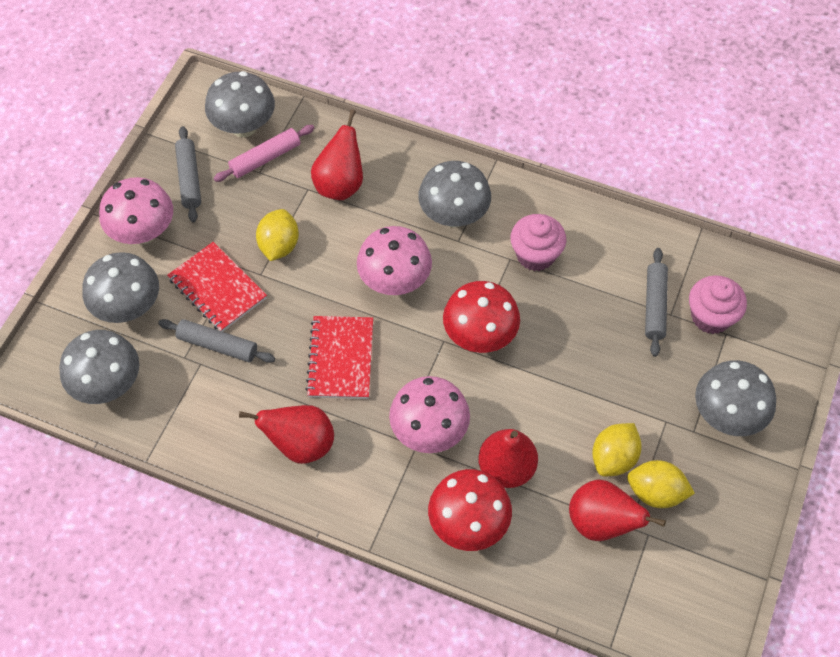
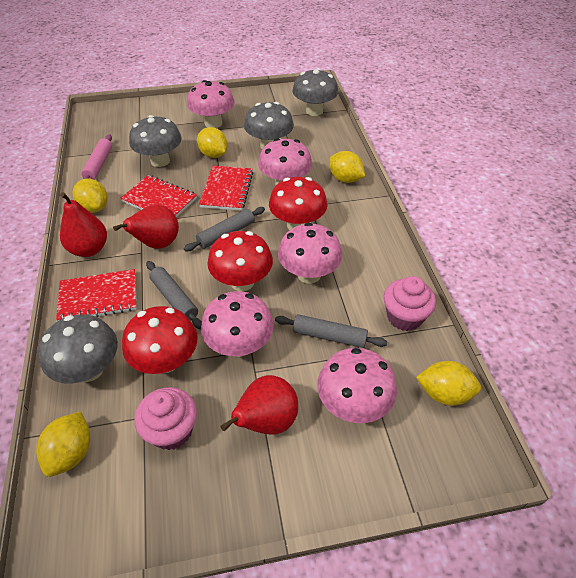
grey mushroom: [59,330,139,404] [82,252,159,323] [205,71,275,137] [418,161,491,228] [695,360,776,436] = 5 -> [38,314,118,384] [129,115,182,167] [244,102,294,149] [292,68,338,116] = 4
pink mushroom: [99,177,173,244] [357,226,432,295] [389,376,470,453] = 3 -> [187,80,235,128] [201,291,274,357] [258,138,312,185] [278,222,342,284] [317,348,397,423] = 5
red mushroom: [428,469,512,551] [443,281,520,353] = 2 -> [122,306,197,374] [207,231,273,291] [269,177,327,230] = 3
red notebook: [167,242,267,332] [305,316,373,399] = 2 -> [56,269,137,321] [120,175,197,217] [199,166,253,211] = 3
red pear: [239,405,334,464] [311,109,363,200] [478,429,538,488] [569,480,666,541] = 4 -> [60,192,107,257] [113,205,179,249] [221,375,298,435] = 3
yellow lemon: [256,209,299,261] [592,423,642,476] [627,460,695,508] = 3 -> [36,411,90,477] [73,179,108,213] [197,127,228,158] [329,151,365,183] [416,361,481,406] = 5

